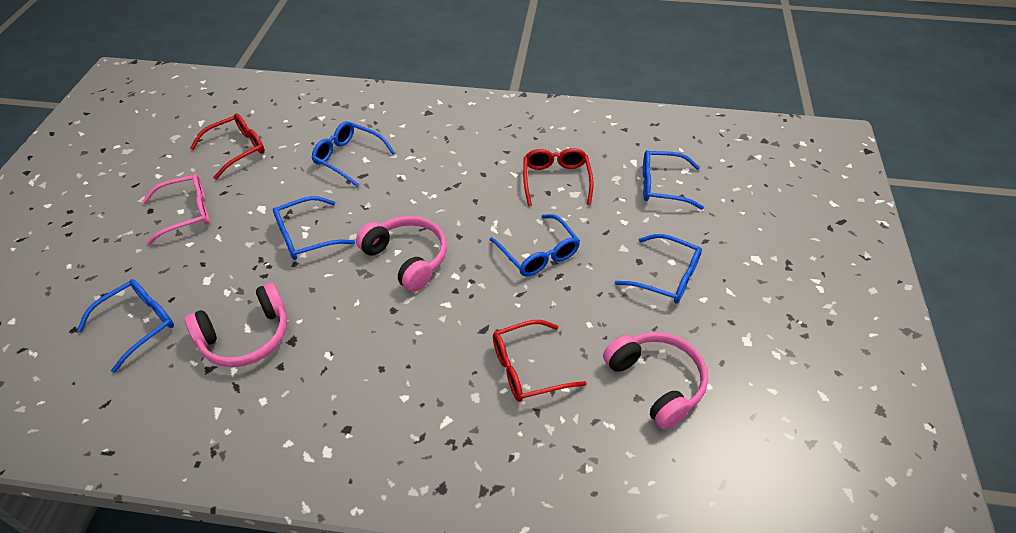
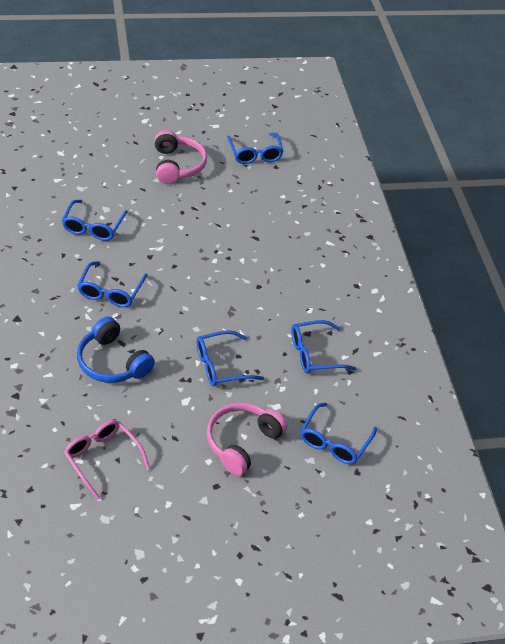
blue headphones: none = 0 -> [77,317,155,383] = 1
pink headphones: [185,283,287,367] [356,216,447,292] [603,332,708,430] = 3 -> [154,130,207,184] [207,403,287,476] = 2
red glasses: [190,113,265,180] [493,320,587,402] [523,148,593,206] = 3 -> none = 0

